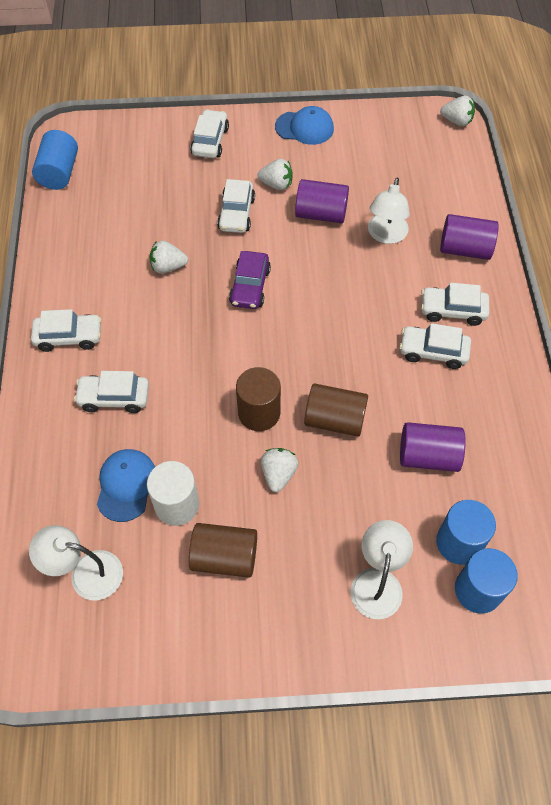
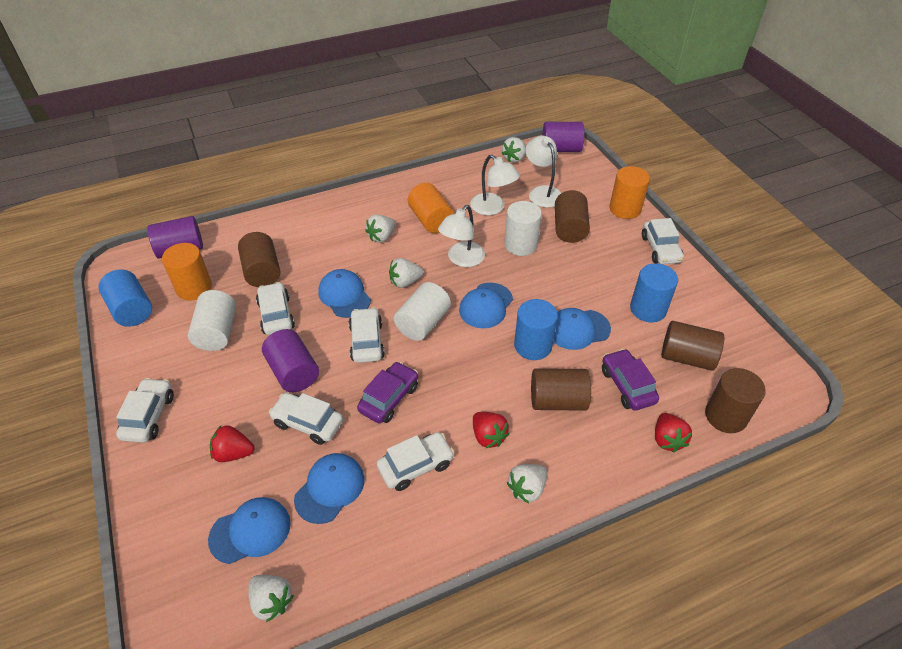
blue cap: [97,449,155,522] [275,106,334,145] = 2 -> [208,497,291,564] [294,453,364,524] [318,269,371,318] [459,282,513,328] [553,308,611,350] = 5
brown cylinder: [189,523,257,578] [236,367,281,431] [304,383,368,437] = 3 -> [238,232,281,287] [531,368,591,411] [555,190,590,243] [661,321,724,371] [705,368,766,433] = 5
orange cylinder: none = 0 -> [162,243,212,301] [408,183,454,233] [609,166,650,219] = 3
purple car: [229,251,271,309] = 1 -> [357,361,418,423] [602,349,659,411] = 2
red strawberry: none = 0 -> [210,425,255,462] [473,412,509,448] [655,413,692,453] = 3
white cylinder: [147,461,199,526] = 1 -> [188,290,236,351] [394,282,451,341] [504,201,542,256] = 3
white strawberry: [150,240,188,274] [258,159,293,190] [261,448,298,492] [440,96,475,126] = 4 -> [248,575,294,622] [365,215,396,243] [389,258,423,288] [501,137,526,163] [507,464,547,503] = 5

